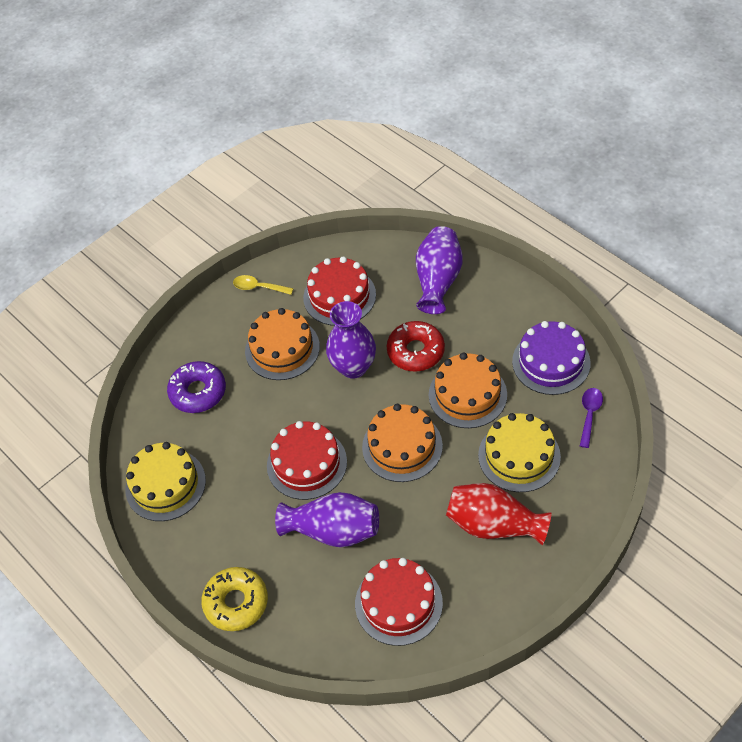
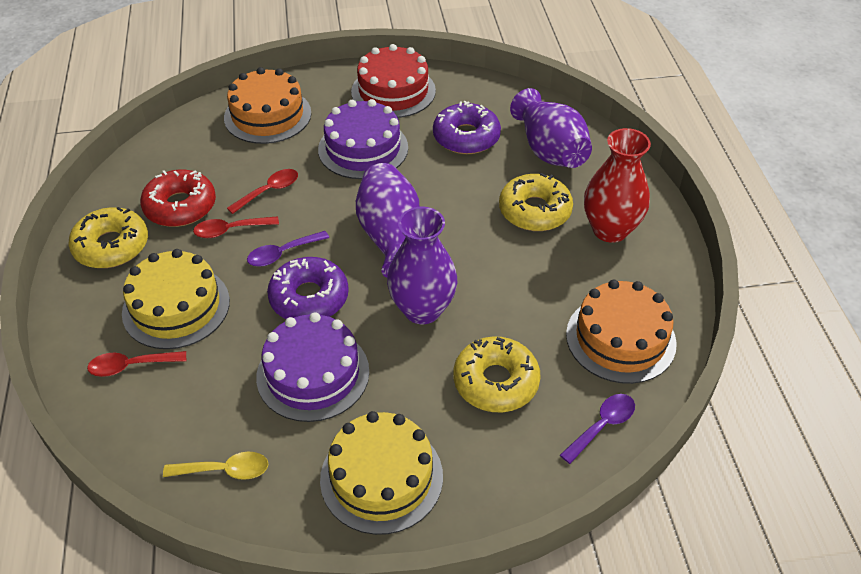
orange cake: [245,308,320,380] [362,404,443,482] [429,353,507,428] = 3 -> [224,67,311,144] [566,280,677,384] = 2
purple cake: [512,321,591,395] = 1 -> [256,312,369,422] [318,99,408,179] = 2
purple donut: [167,361,226,413] = 1 -> [267,257,349,319] [433,101,501,154] = 2
purple spoon: [580,388,603,448] = 1 -> [247,231,329,267] [560,394,635,464] = 2
red cake: [267,421,347,500] [303,256,376,326] [355,558,443,646] = 3 -> [351,44,436,118] = 1
red spoon: none = 0 -> [87,351,186,377] [193,216,279,238] [227,169,298,214] = 3
yellow donut: [201,567,268,631] = 1 -> [68,207,148,268] [453,337,541,412] [499,173,573,231] = 3

